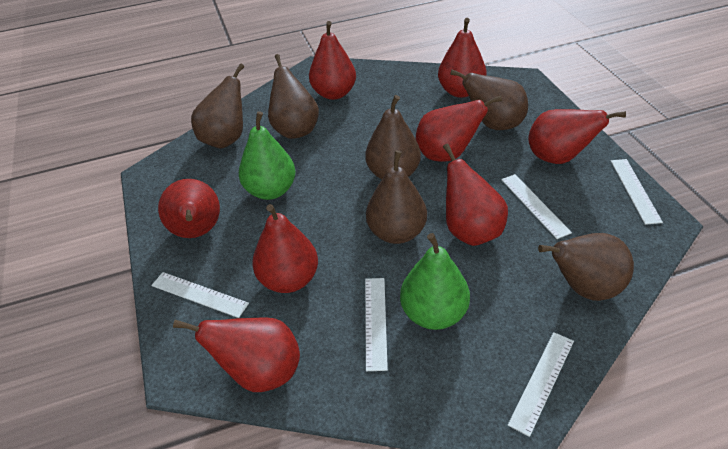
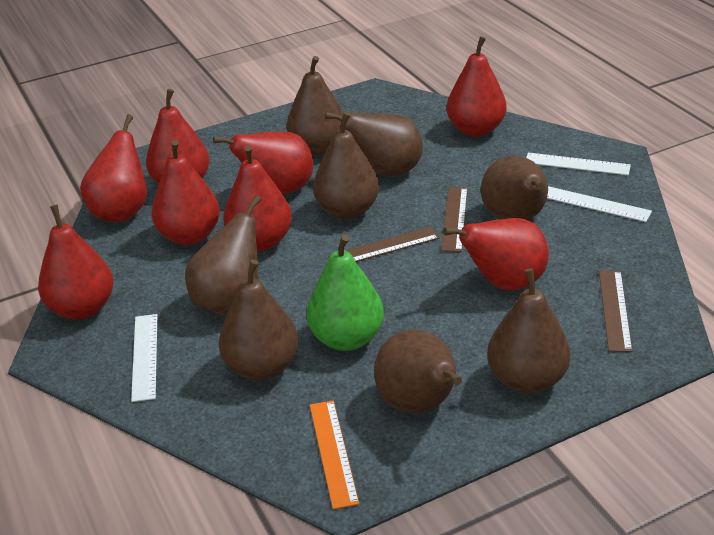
brown pear: [191,64,244,149] [268,54,319,139] [365,95,421,179] [366,150,427,244] [450,69,528,130] [538,233,634,301] = 6 -> [185,195,262,316] [219,259,298,380] [287,56,344,156] [313,112,379,219] [325,112,423,176] [374,330,462,413] [481,156,548,220] [487,268,570,394] = 8
brown ruler: none = 0 -> [328,227,440,262] [441,187,468,252] [599,271,632,352] = 3
green pear: [239,111,296,200] [400,233,470,330] = 2 -> [306,234,384,351] = 1
orange ruler: none = 0 -> [310,401,359,509] = 1
white ruler: [151,272,249,318] [365,278,388,371] [501,174,572,239] [508,332,574,437] [611,159,663,225] = 5 -> [131,314,157,402] [526,153,631,175] [547,186,652,222] = 3

